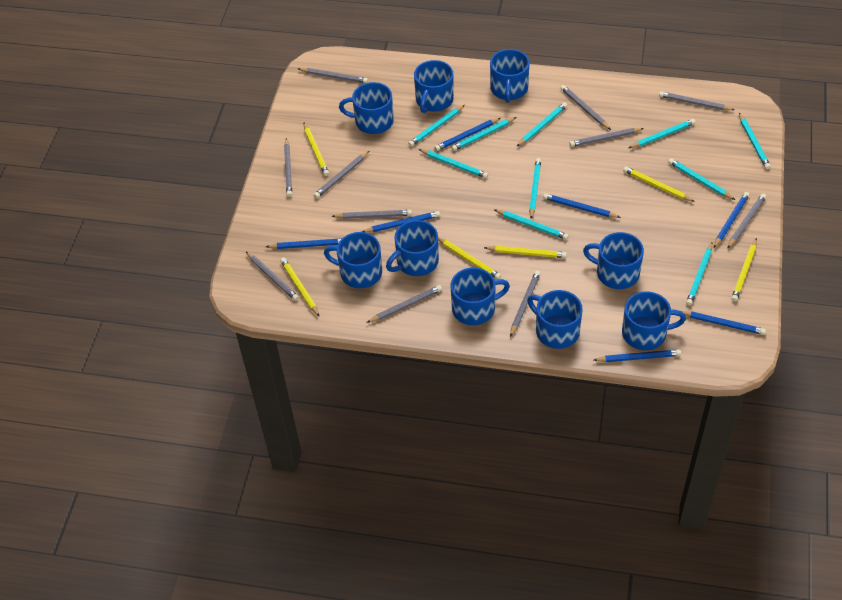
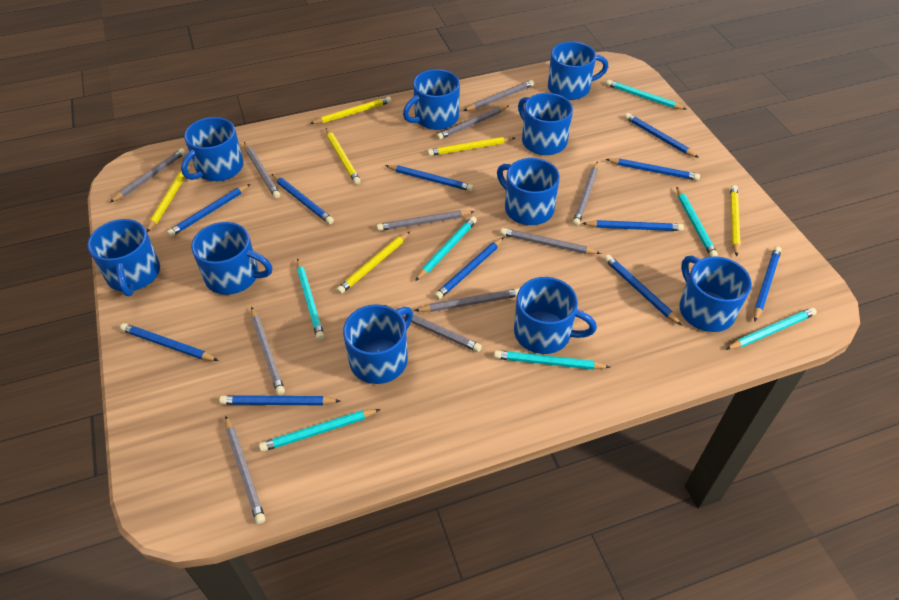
blue mug: [324,232,382,288] [339,82,394,134] [386,220,439,276] [414,60,454,113] [451,267,510,325] [490,49,529,103] [527,290,583,349] [583,232,644,289] [622,291,686,350] = 9 -> [87,219,160,296] [181,117,243,181] [191,222,272,295] [343,304,413,384] [403,69,460,130] [497,158,560,225] [514,277,597,354] [518,93,573,155] [548,41,608,100] [679,256,752,332] = 10
blue pencil: [266,238,342,249] [362,211,440,232] [435,118,500,151] [543,193,621,218] [594,349,681,362] [681,311,766,335] [714,192,750,248] = 7 -> [120,323,219,361] [167,184,250,237] [219,395,340,405] [272,174,334,224] [385,165,474,191] [434,237,504,300] [582,220,684,231] [604,255,682,326] [606,158,700,181] [625,113,699,158] [754,246,782,322] = 11
turquoise pencil: [408,105,465,146] [419,149,488,178] [451,117,516,151] [495,210,569,240] [516,102,567,147] [529,158,541,219] [629,119,696,148] [668,158,735,200] [686,242,713,306] [739,113,771,169] = 10 -> [259,409,381,452] [297,258,324,340] [415,216,477,281] [494,350,610,370] [606,80,686,110] [676,187,718,257] [725,308,817,350] = 7

